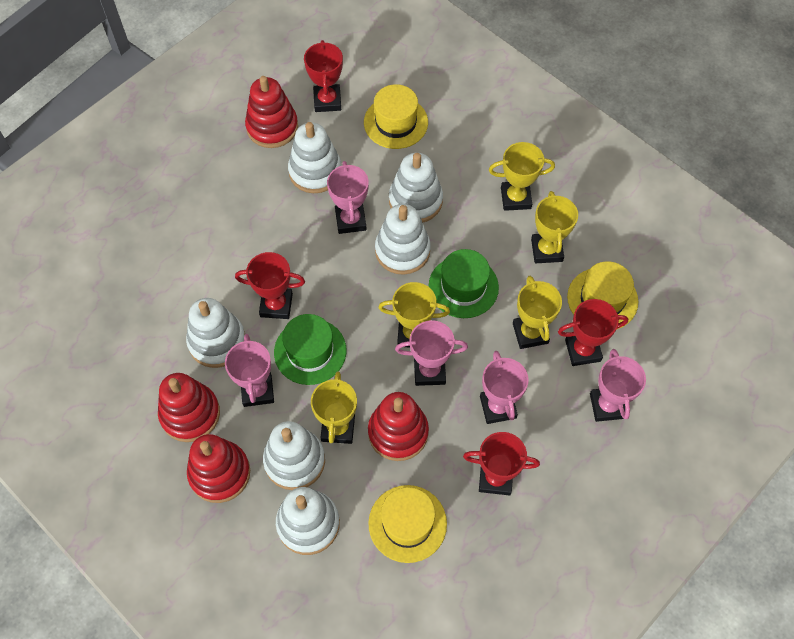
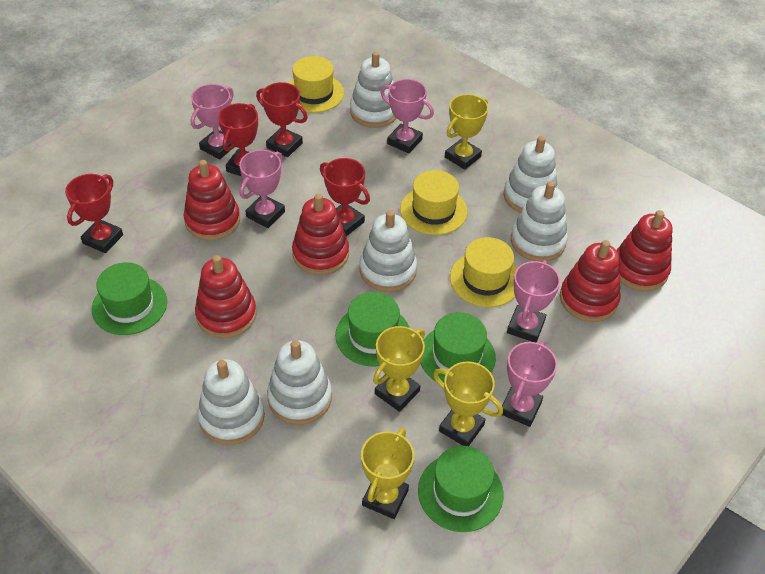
green hat: [274,314,347,385] [428,249,499,318] = 2 -> [92,262,167,335] [335,292,410,367] [418,446,504,532] [420,312,496,383] = 4
red stacking toy: [158,373,220,442] [187,434,250,503] [245,76,298,148] [368,392,429,461] = 4 -> [184,160,240,241] [195,255,256,339] [292,194,349,275] [560,240,621,322] [617,210,673,291] = 5
yellow trophy: [311,371,357,444] [378,282,450,348] [489,142,555,211] [513,276,562,349] [531,191,578,263] = 5 -> [361,428,414,519] [373,326,425,412] [433,361,503,446] [445,94,488,170] = 4

